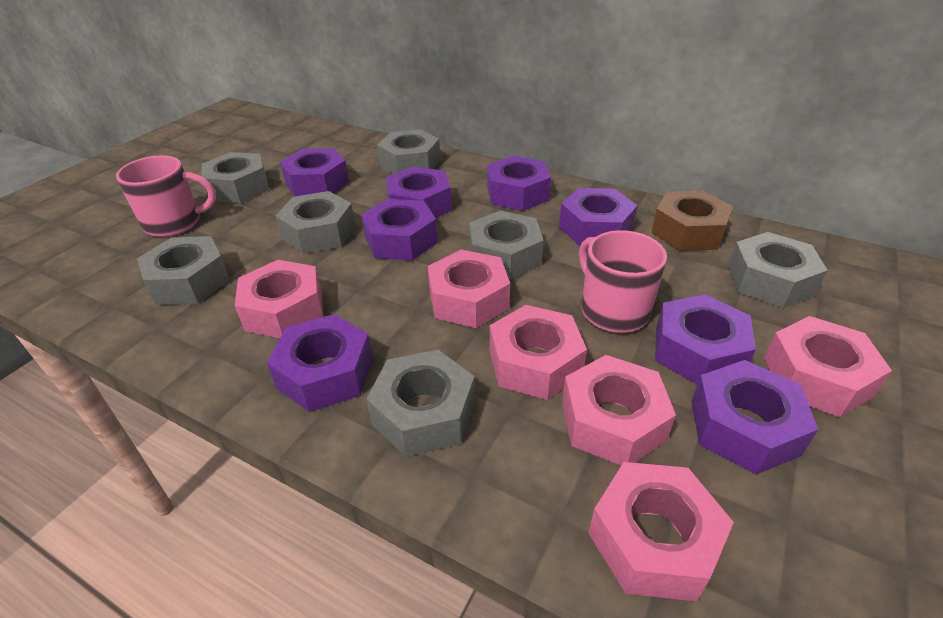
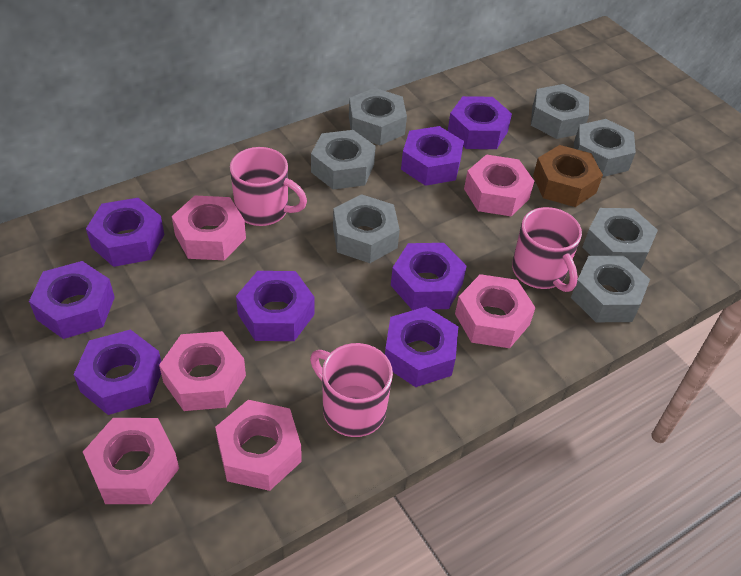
pink mug: [116,155,216,237] [579,230,667,333] = 2 -> [230,147,307,226] [310,343,393,437] [512,207,582,292] = 3

